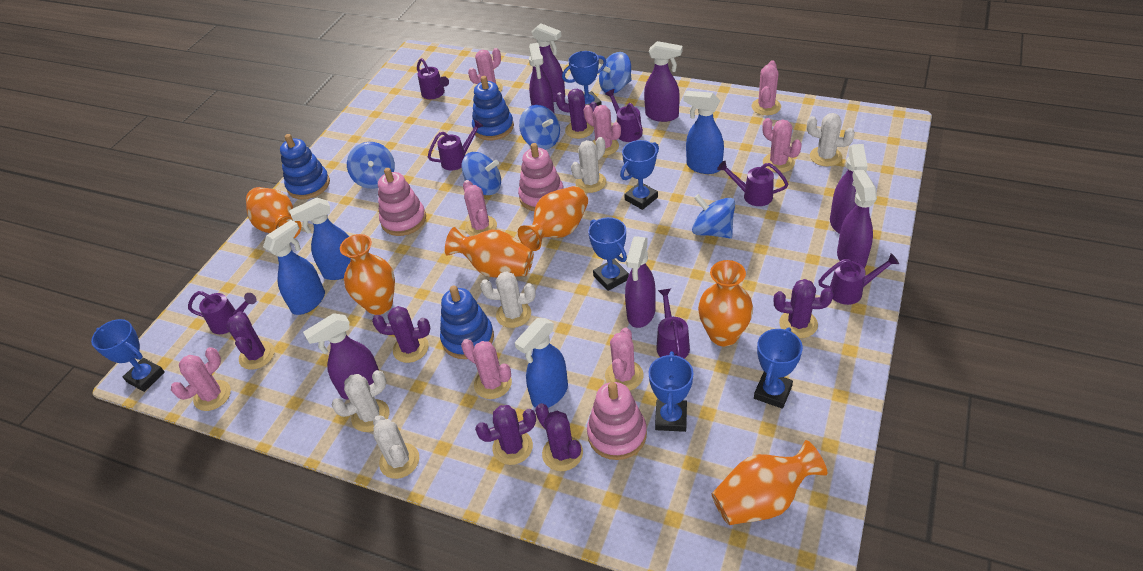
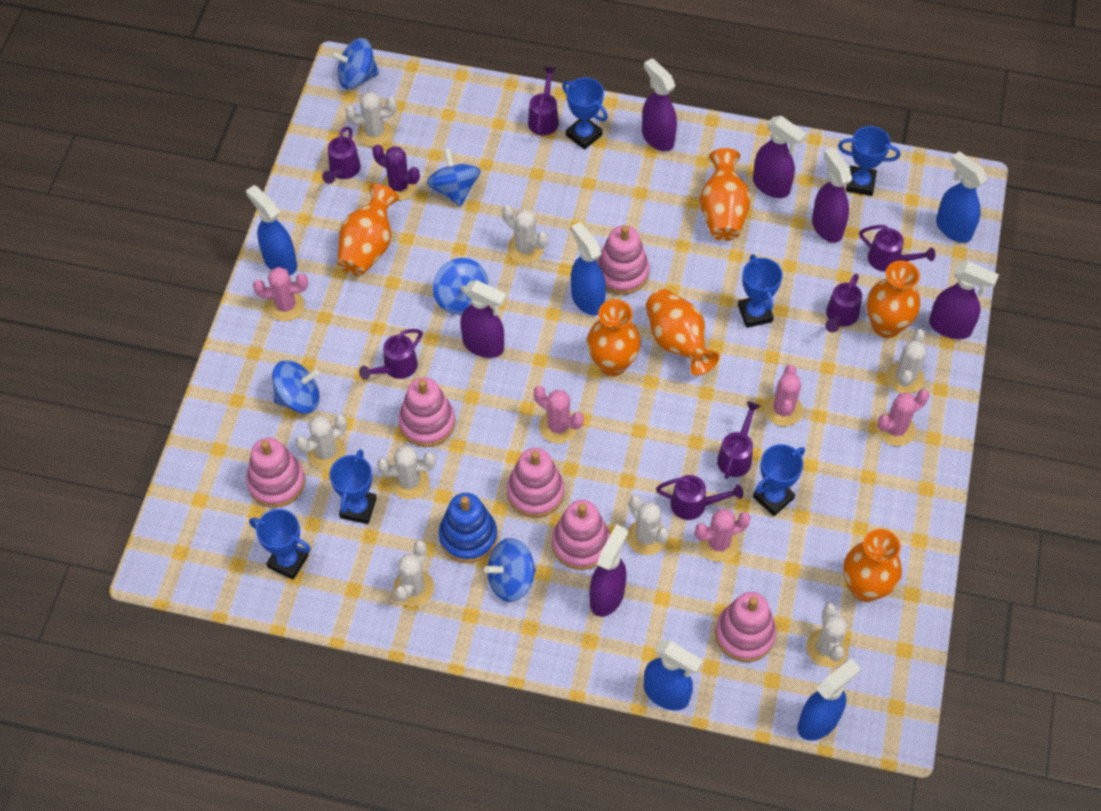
blue spray bottle: [263,220,325,315] [289,198,351,280] [515,318,568,408] [683,91,724,174] = 4 -> [246,185,297,275] [571,222,606,315] [644,640,703,710] [798,658,860,741] [936,151,988,243] = 5
blue stacking toy: [280,134,330,199] [440,286,494,359] [472,76,514,141] = 3 -> [439,493,497,563] = 1
pink cactus: [171,347,231,411] [461,339,512,399] [463,180,497,236] [468,48,503,92] [583,105,621,156] [605,327,643,390] [752,60,781,115] [762,118,802,173] = 8 -> [253,267,308,321] [534,386,584,443] [695,509,751,562] [764,365,803,426] [877,389,929,446] = 5
pink stacking toy: [378,168,426,236] [518,143,564,211] [587,382,647,460] = 3 -> [246,438,305,508] [398,377,455,447] [507,448,564,518] [552,500,610,570] [597,225,649,295] [715,592,776,662] = 6
purple cactus: [226,311,275,370] [372,306,430,363] [475,405,536,465] [535,403,583,471] [555,89,598,139] [774,279,833,338] = 6 -> [372,144,420,201] = 1
purple spray bottle: [303,313,379,400] [529,43,555,114] [532,23,565,102] [625,236,656,328] [644,41,683,122] [830,144,868,234] [837,169,877,268] = 7 -> [461,280,507,358] [590,525,628,617] [642,58,677,151] [753,116,807,198] [812,147,852,243] [929,261,999,339] = 6
white cactus: [331,370,390,432] [373,415,419,479] [480,271,536,328] [571,137,606,193] [807,113,855,167] = 5 -> [296,414,347,469] [345,92,397,146] [377,445,436,499] [393,540,434,607] [502,205,548,263] [627,495,669,555] [806,603,848,667] [886,329,926,394] = 8

